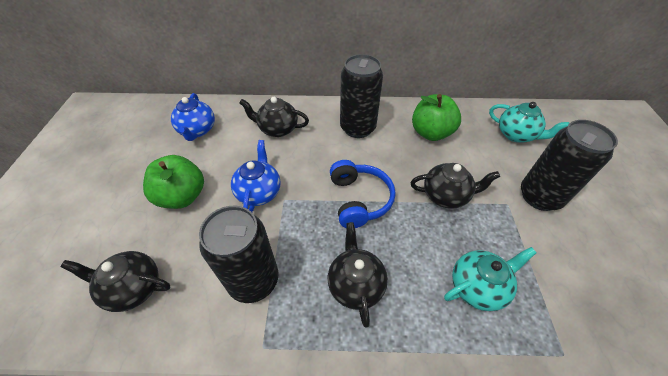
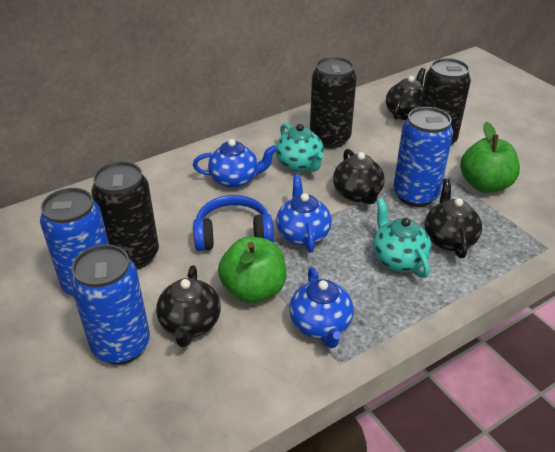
blue can: none = 0 -> [40,188,109,297] [70,244,150,365] [393,107,453,207] = 3
blue teapot: [171,93,215,141] [231,140,281,212] = 2 -> [193,139,277,188] [276,174,332,253] [289,267,354,348] = 3

